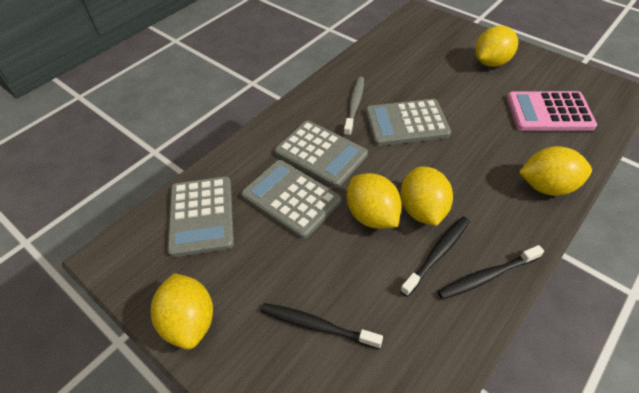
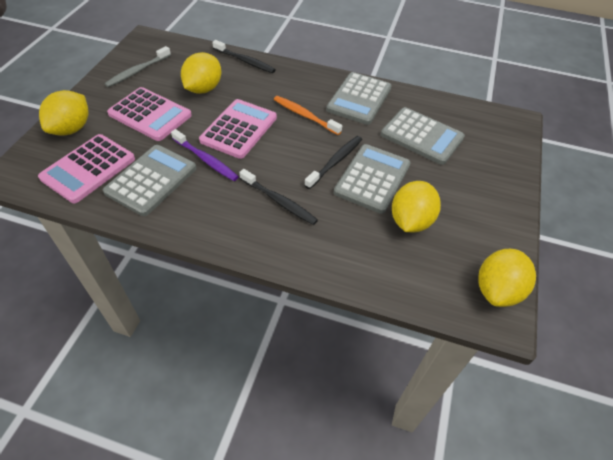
orange toothbrush: none = 0 -> [274,96,342,135] = 1
pink calculator: [507,91,597,131] = 1 -> [38,134,135,203] [107,87,192,141] [199,99,277,159] = 3
purple toothbrush: none = 0 -> [171,129,239,181] = 1
yellow lemon: [151,273,213,350] [347,173,402,229] [400,166,453,226] [475,26,518,67] [519,146,592,196] = 5 -> [39,90,88,136] [181,52,221,94] [392,181,441,233] [478,249,536,307] = 4

